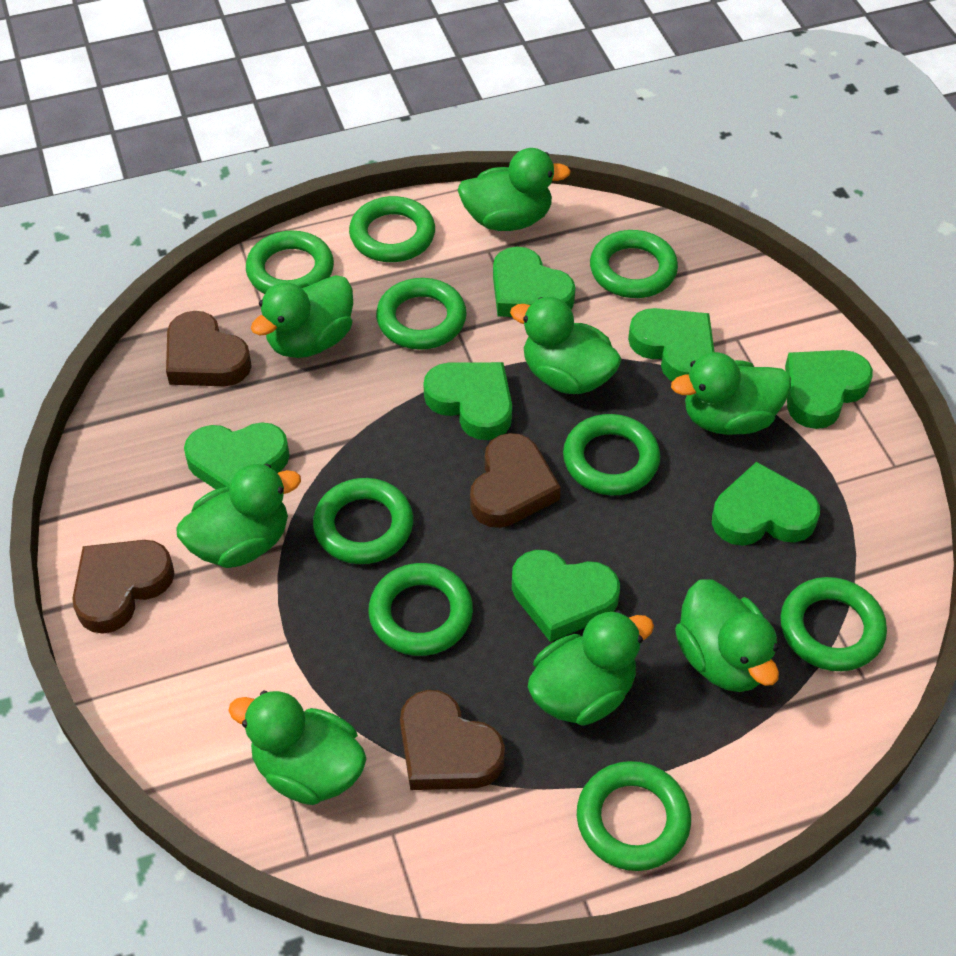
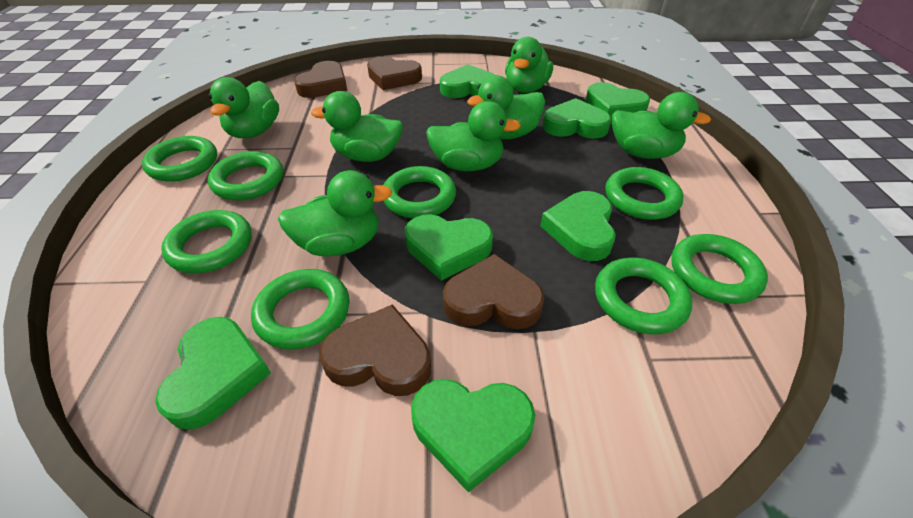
green duck: [176,464,301,568] [228,691,366,805] [251,275,353,358] [458,148,571,231] [510,297,622,394] [528,610,654,726] [671,352,791,435] [675,580,779,692] = 8 -> [209,77,279,138] [278,170,392,256] [311,91,403,162] [426,101,521,171] [467,75,545,139] [505,37,553,93] [612,92,711,159] = 7
green ring: [246,231,334,294] [313,478,413,564] [349,196,435,262] [368,563,473,656] [376,278,467,350] [563,414,660,495] [577,761,691,871] [590,230,678,298] [781,577,887,671] = 9 -> [142,136,217,182] [161,210,252,273] [208,151,283,200] [251,269,350,349] [384,166,456,218] [595,258,692,334] [605,167,683,220] [671,234,768,304] = 8

